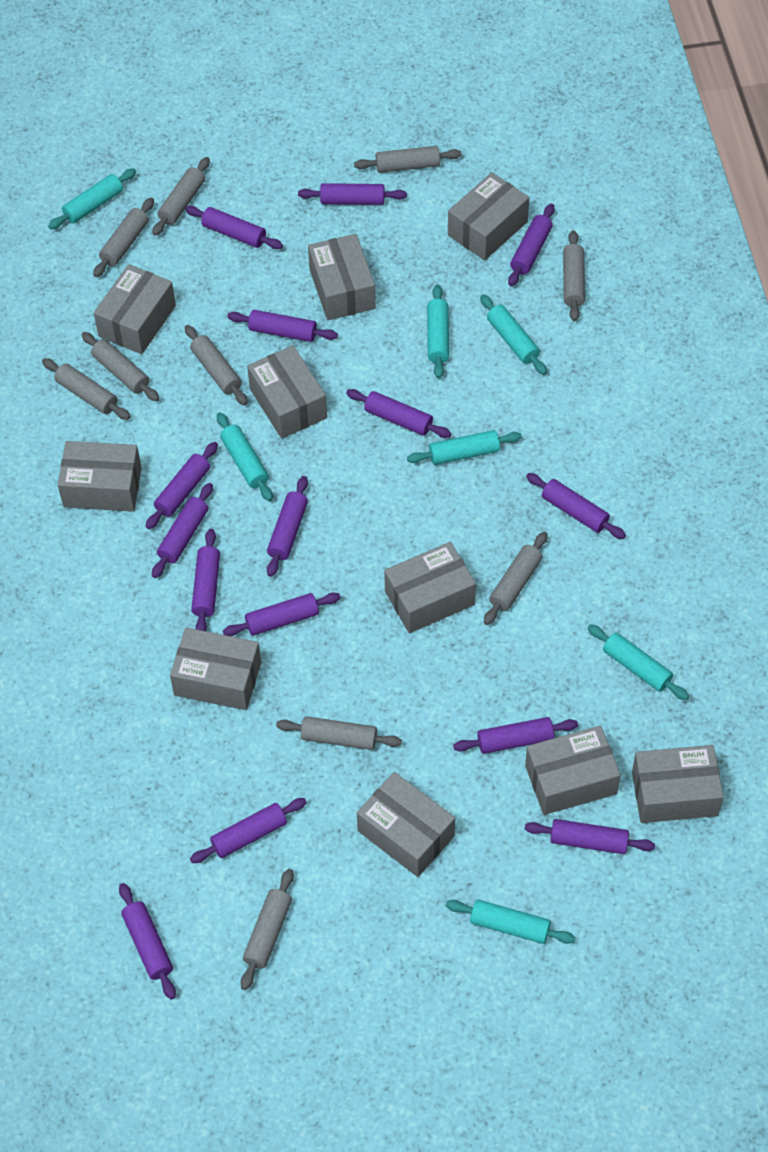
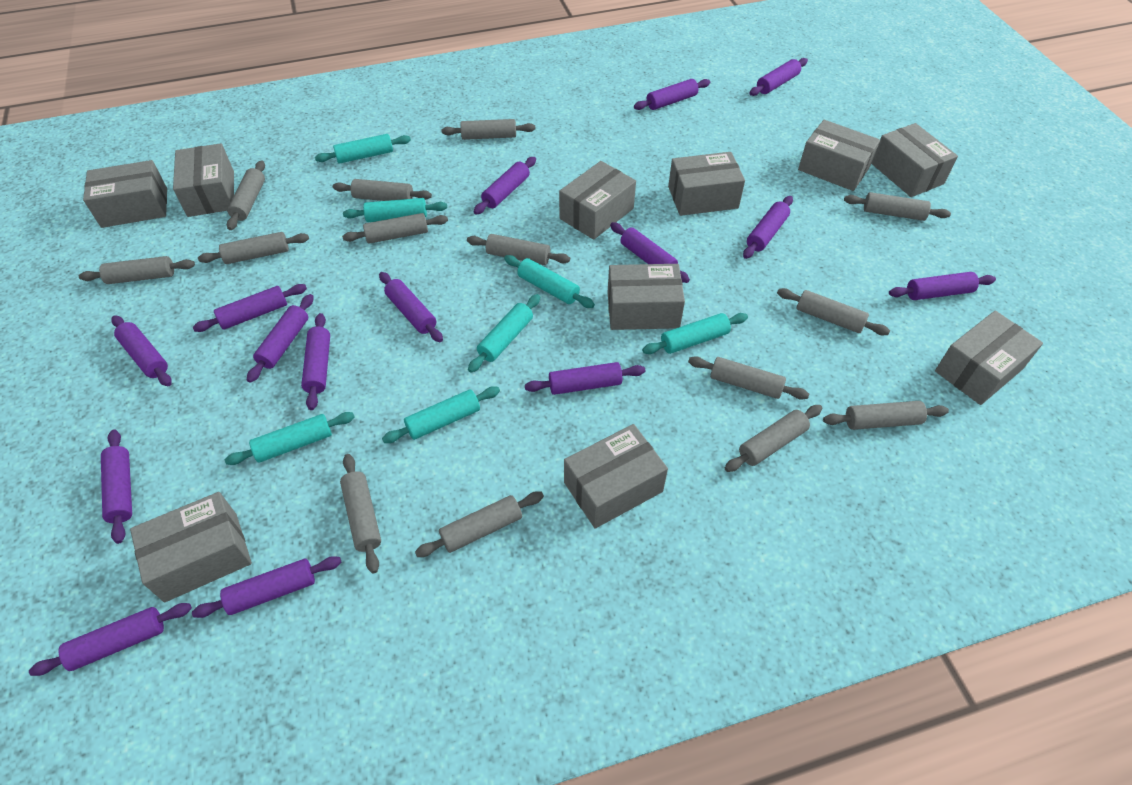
grey rolling pin: [42,358,130,420] [81,332,160,401] [93,198,154,277] [152,157,210,236] [185,325,248,405] [241,869,294,990] [276,716,402,750] [354,146,462,173] [484,531,548,625] [563,230,585,321] = 10 -> [79,256,195,284] [198,232,309,264] [227,160,265,230] [333,179,432,201] [340,454,381,573] [342,213,448,244] [415,491,544,557] [441,119,535,140] [467,234,570,265] [688,356,809,400] [725,405,822,472] [777,288,890,335] [823,401,949,430] [844,192,951,221] = 14

